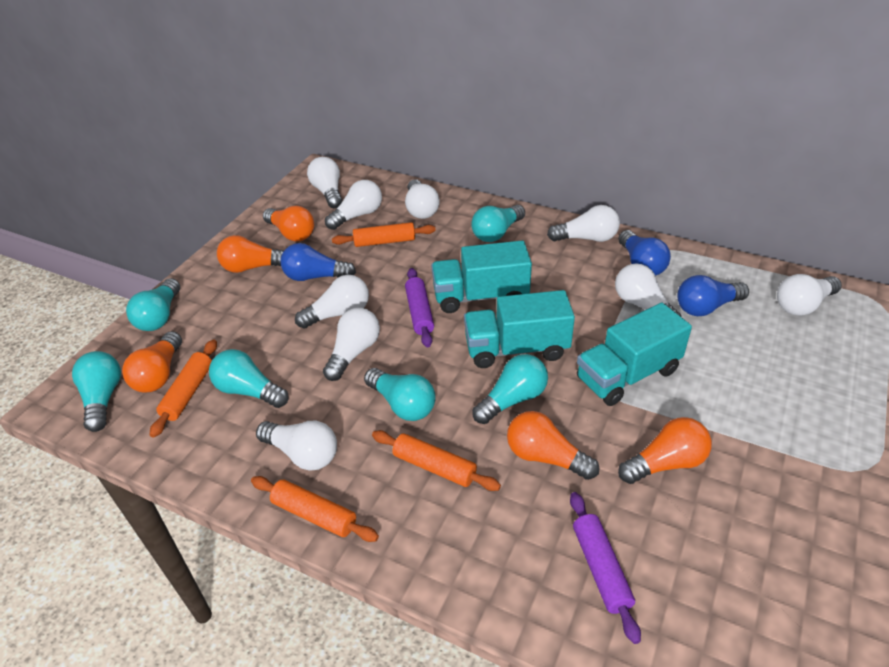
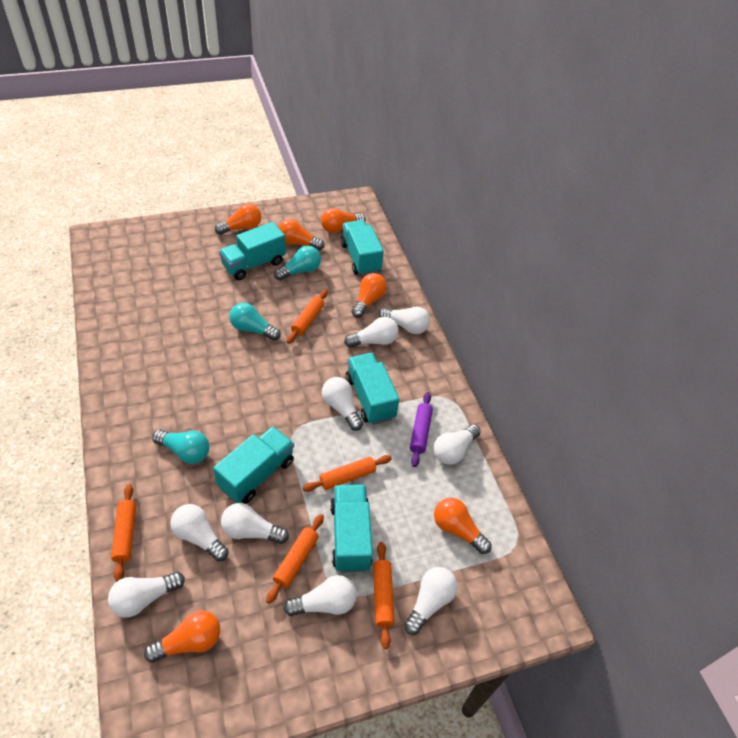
blue light bulb: [280,243,356,281] [618,230,671,276] [677,275,749,316] = 3 -> none = 0
orange light bulb: [122,331,182,393] [217,235,284,273] [263,206,314,242] [507,411,599,480] [618,417,712,484] = 5 -> [144,610,220,663] [215,204,261,235] [278,219,324,251] [321,208,366,233] [352,273,387,318] [434,498,491,554] = 6
orange rolling pin: [150,339,217,438] [251,476,379,542] [332,222,436,247] [372,430,501,491] = 4 -> [111,484,136,581] [266,514,324,604] [287,290,328,344] [303,455,392,492] [373,542,394,649] = 5
purple rolling pin: [405,268,434,347] [570,492,641,644] = 2 -> [410,392,433,467] = 1
turquoise light bulb: [72,351,121,432] [126,278,180,331] [209,349,289,408] [364,368,436,421] [471,205,525,242] [472,354,548,424] = 6 -> [152,429,210,464] [229,303,281,341] [274,246,321,281] = 3
turquoise truck: [431,241,532,313] [464,290,575,368] [577,303,692,406] = 3 -> [213,426,294,503] [219,222,286,280] [330,485,373,572] [341,220,384,276] [346,353,399,425] = 5

